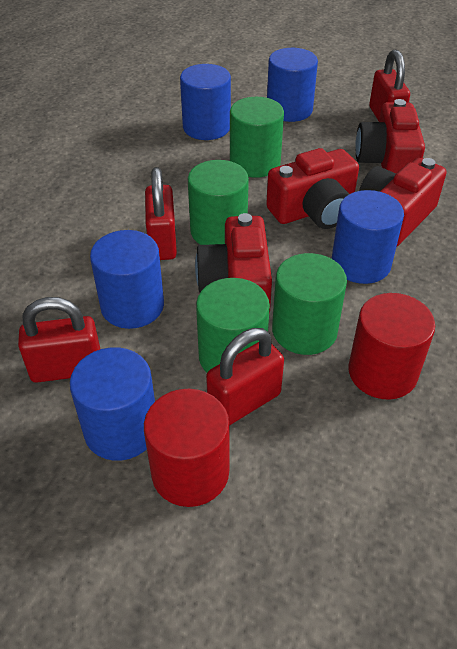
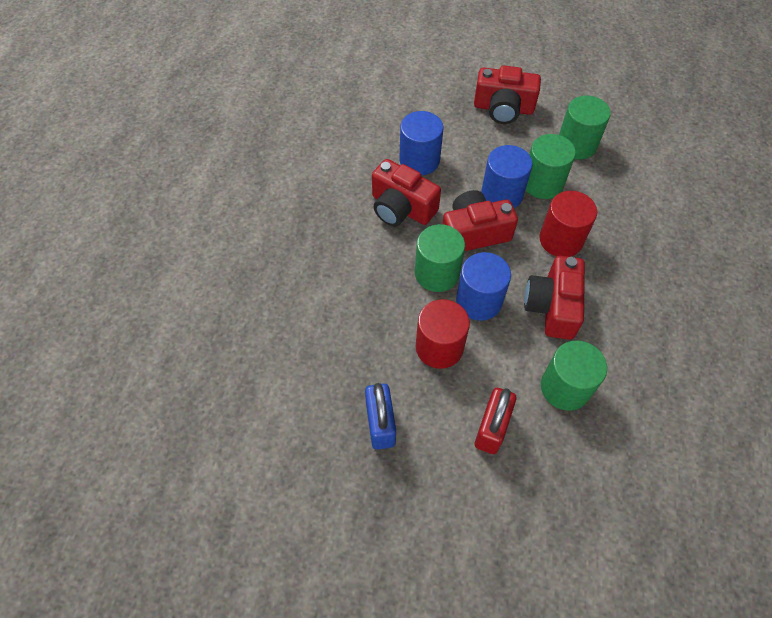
blue cylinder: [70,347,155,461] [90,230,164,329] [180,64,231,140] [267,48,318,122] [332,190,404,284] = 5 -> [399,111,443,175] [456,252,511,321] [481,145,533,208] = 3
blue padlock: none = 0 -> [365,383,396,450] = 1
red padlock: [18,297,100,383] [145,167,177,260] [206,328,284,426] [369,49,410,121] = 4 -> [475,388,516,454] = 1

